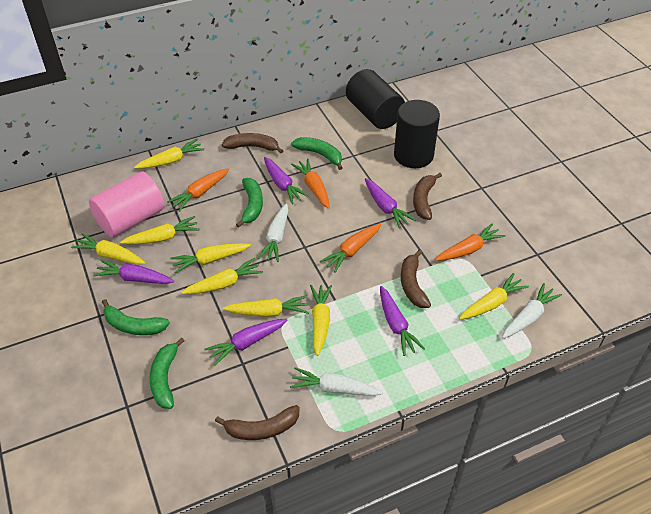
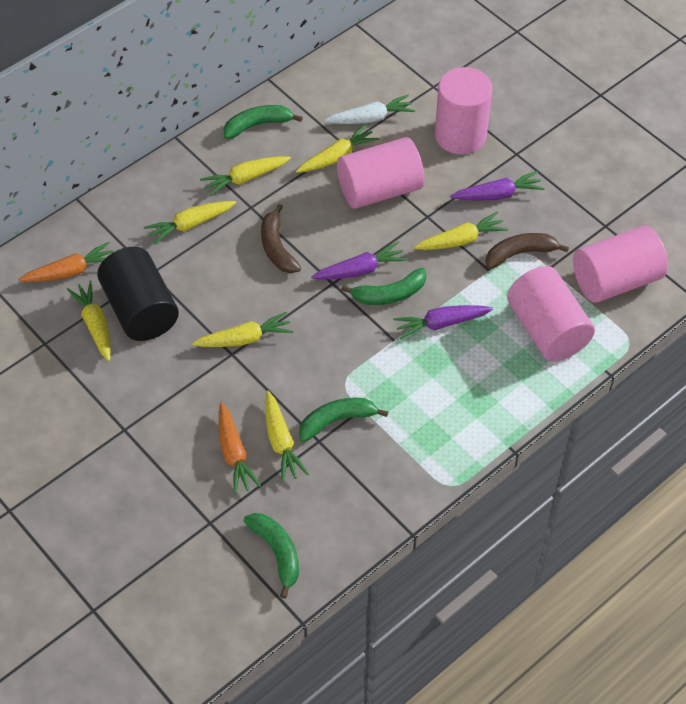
black cylinder: [346,69,405,129] [394,100,440,168] = 2 -> [97,247,179,341] = 1
brown banana: [215,405,300,440] [222,133,283,154] [401,249,431,308] [413,173,442,220] = 4 -> [261,204,301,273] [485,233,569,269] = 2
orange carrot: [167,168,229,212] [291,158,330,209] [320,224,381,273] [435,223,505,261] = 4 -> [18,242,113,282] [219,402,261,494] = 2
pink cylinder: [89,171,164,237] = 1 -> [337,137,424,209] [435,67,492,155] [507,266,595,361] [573,226,668,303] = 4
purple carrot: [93,260,174,284] [204,319,287,366] [264,157,309,204] [365,178,415,228] [380,286,425,356] = 5 -> [311,241,408,280] [393,305,493,339] [450,171,545,201] = 3
white carrot: [258,203,288,262] [290,367,383,396] [502,283,562,338] = 3 -> [324,95,415,124] = 1
yellow carrot: [71,233,145,265] [120,216,200,244] [134,139,204,169] [170,243,251,273] [181,258,263,294] [223,295,309,317] [310,285,332,356] [459,273,529,320] = 8 -> [67,280,111,362] [144,201,236,245] [192,312,293,347] [200,156,291,197] [265,391,309,482] [296,124,379,173] [414,212,508,250] = 7

